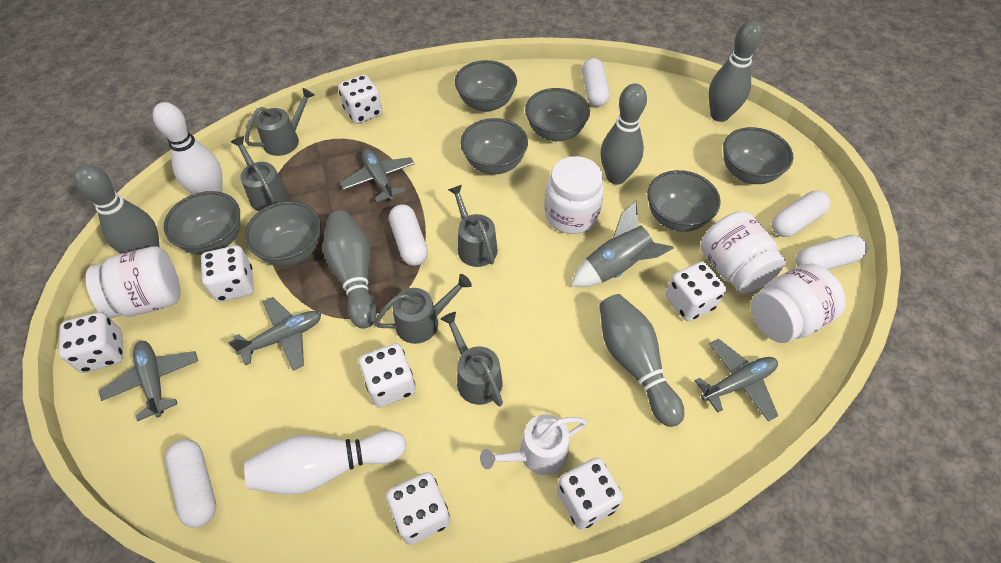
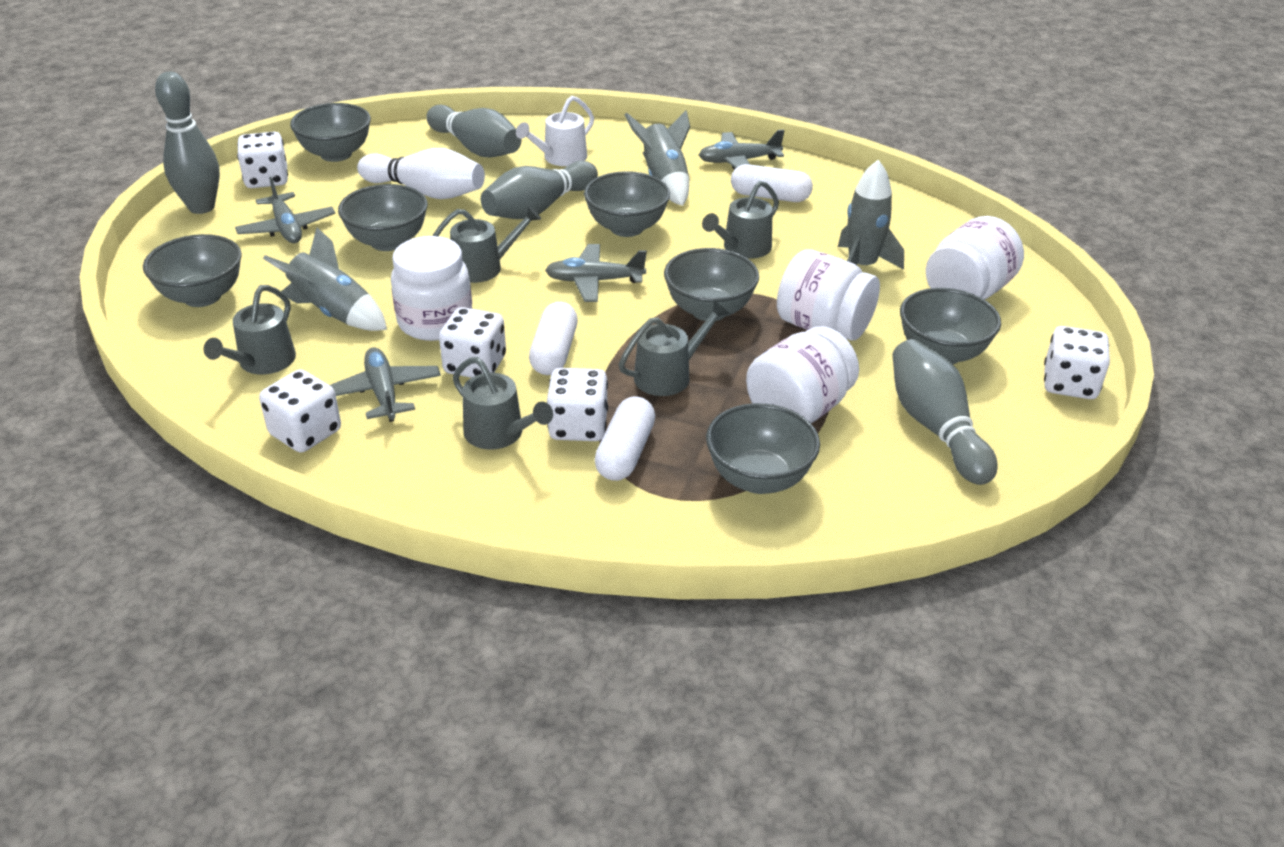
grey bowling pin: [74,165,159,254] [323,211,377,329] [599,294,684,427] [600,83,647,185] [709,20,763,122] = 5 -> [155,72,220,214] [426,105,522,157] [481,161,598,219] [892,339,998,485] = 4
grey rocket: [571,201,674,287] = 1 -> [263,228,387,331] [624,110,690,206] [838,160,904,269] = 3
white bowling pin: [153,102,222,194] [244,430,406,495] = 2 -> [357,148,485,199] = 1
white capsule: [165,439,216,528] [389,204,428,266] [582,58,610,107] [772,191,830,237] [796,235,867,270] = 5 -> [529,302,578,375] [595,396,655,481] [731,164,813,202] = 3
white dice: [59,312,123,373] [201,245,254,302] [338,74,383,124] [359,343,416,407] [386,472,450,545] [557,457,623,529] [666,261,726,321] = 7 -> [237,132,288,188] [259,369,341,453] [439,307,506,378] [547,368,608,441] [1044,326,1110,399] = 5

